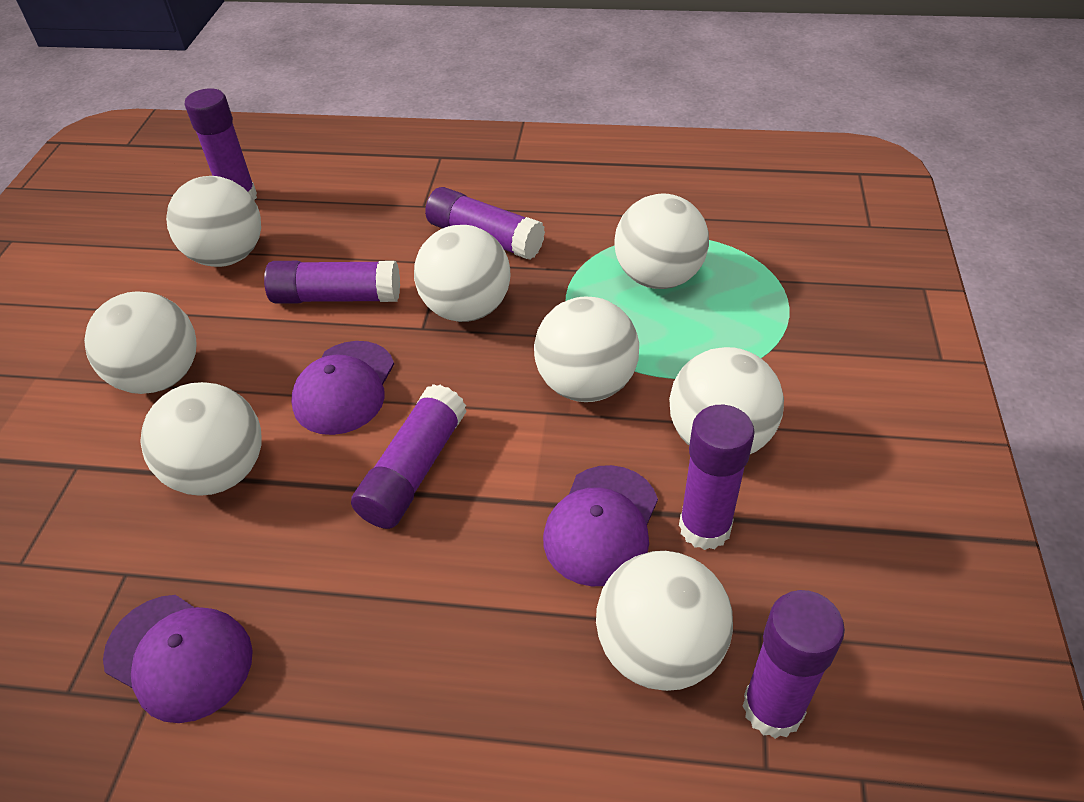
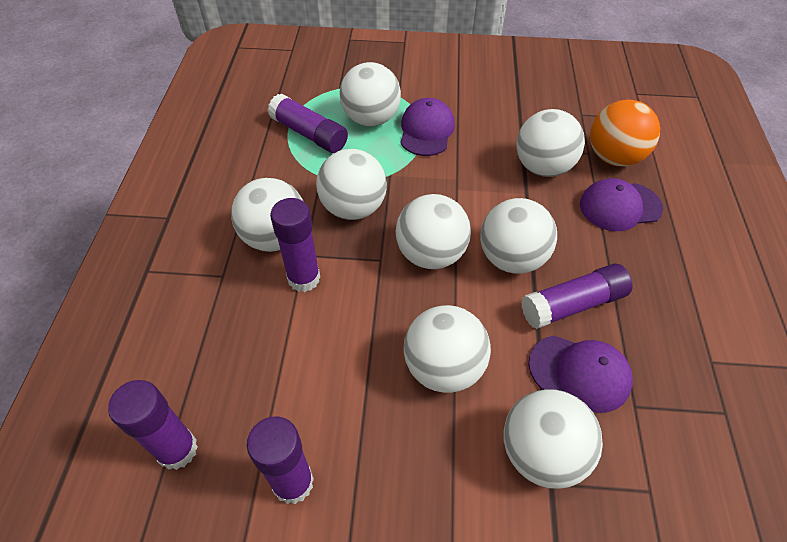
orange ball: none = 0 -> [590,100,660,166] = 1
purple glue stick: [185,88,257,201] [264,261,400,304] [351,384,467,529] [425,187,545,260] [679,405,755,550] [742,590,845,739] = 6 -> [108,380,198,470] [247,416,314,504] [268,93,348,153] [270,198,320,292] [521,263,633,329] = 5

